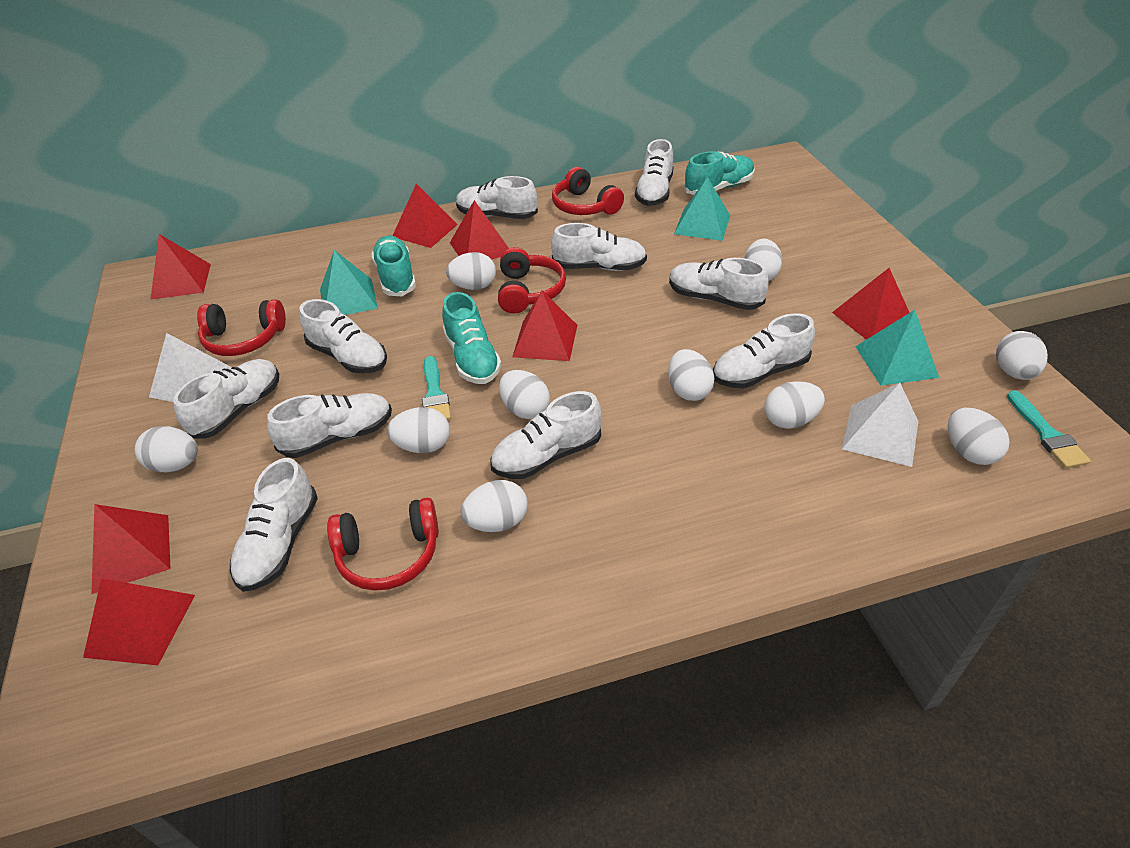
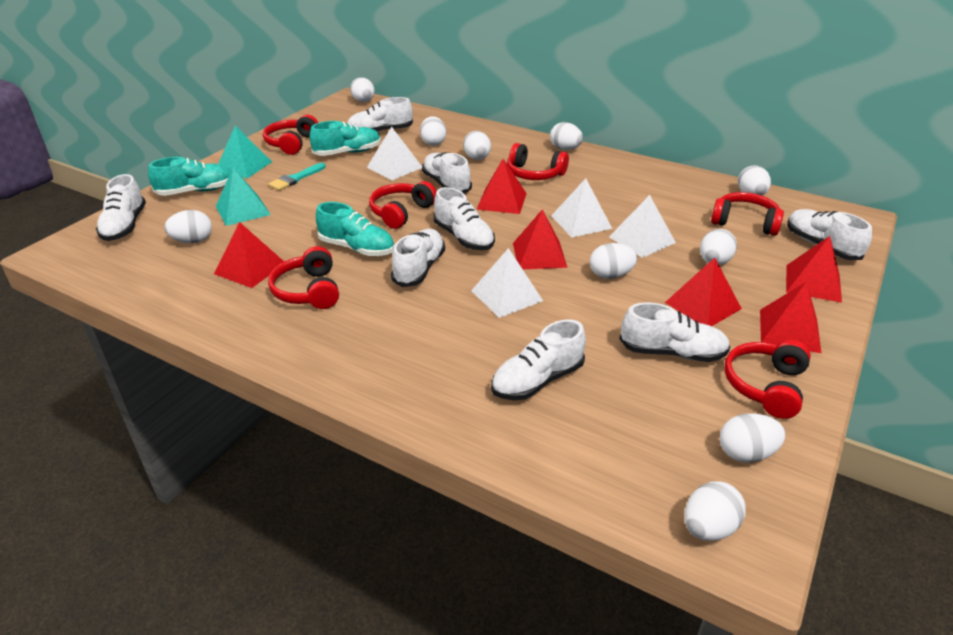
red headphones: [197,299,286,356] [327,498,439,591] [498,247,566,314] [552,167,624,215] = 4 -> [263,115,318,155] [268,246,339,309] [369,181,437,229] [507,143,569,180] [711,192,784,236] [724,340,811,419] = 6
red pyramid: [83,578,195,665] [91,504,171,594] [150,234,211,300] [393,184,458,248] [450,200,509,260] [513,291,577,361] [832,268,910,340] = 7 -> [214,222,284,288] [476,159,527,214] [513,209,567,269] [665,258,742,326] [760,282,821,353] [786,236,842,303] = 6
turquoise brush: [422,356,451,420] [1007,390,1091,468] = 2 -> [268,163,326,191] = 1
turquoise pyramid: [320,250,378,315] [674,177,730,241] [855,310,939,386] = 3 -> [216,167,271,226] [218,126,272,178] = 2
white pyramid: [149,333,232,402] [842,383,918,467] = 2 -> [367,127,422,180] [471,248,543,318] [551,178,612,238] [609,195,676,258] = 4
white shoe: [173,359,279,439] [230,458,318,592] [267,393,392,458] [299,299,387,373] [456,176,538,219] [490,391,602,479] [551,223,647,271] [635,139,674,206] [669,258,769,310] [713,313,815,388] = 10 -> [96,174,146,241] [347,97,413,132] [391,229,445,287] [422,152,472,194] [434,187,495,250] [491,319,586,400] [619,302,730,362] [787,209,872,260] = 8

